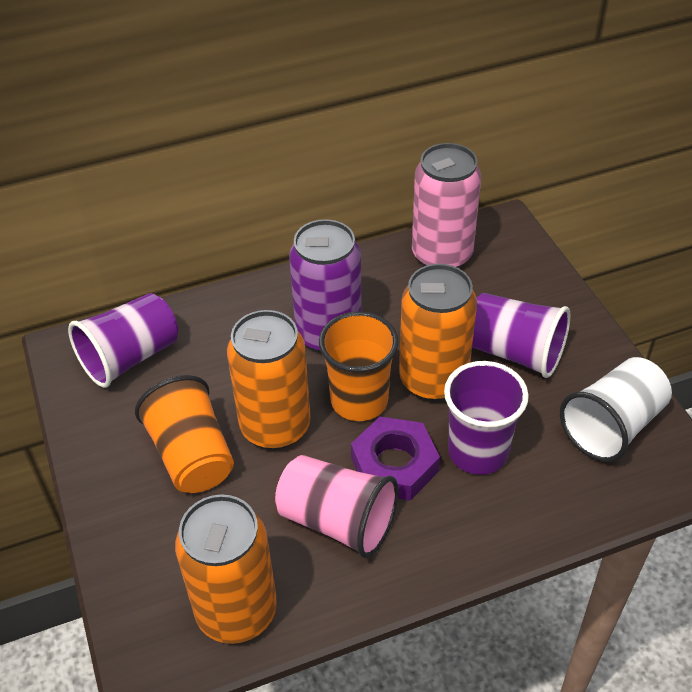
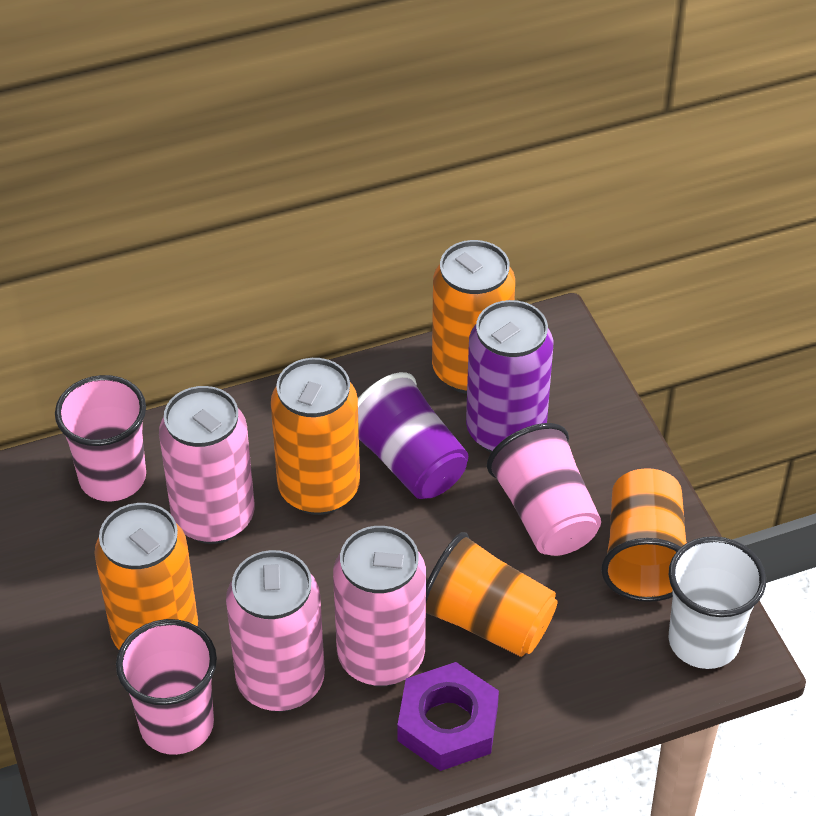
pink can: [412,143,481,268] = 1 -> [159,386,255,544] [226,550,325,712] [333,526,426,687] = 3
pink cup: [275,455,399,558] = 1 -> [55,375,146,501] [116,619,217,755] [487,423,601,556] = 3
purple cup: [68,293,178,388] [444,361,529,475] [472,293,570,378] = 3 -> [358,372,468,499] = 1

